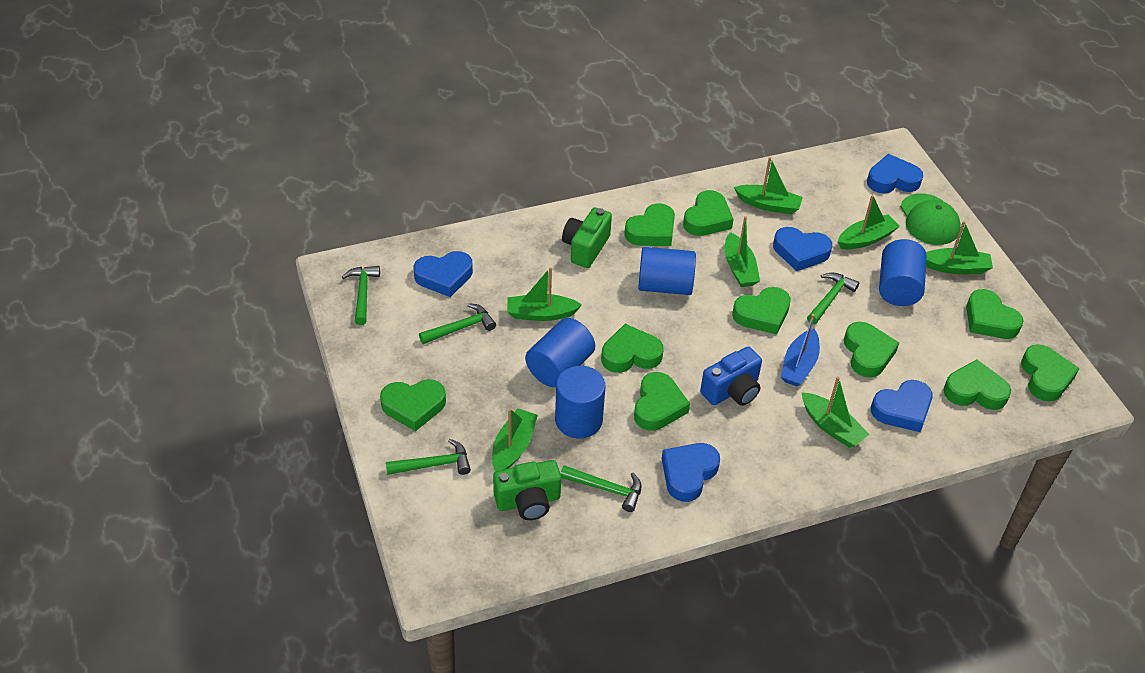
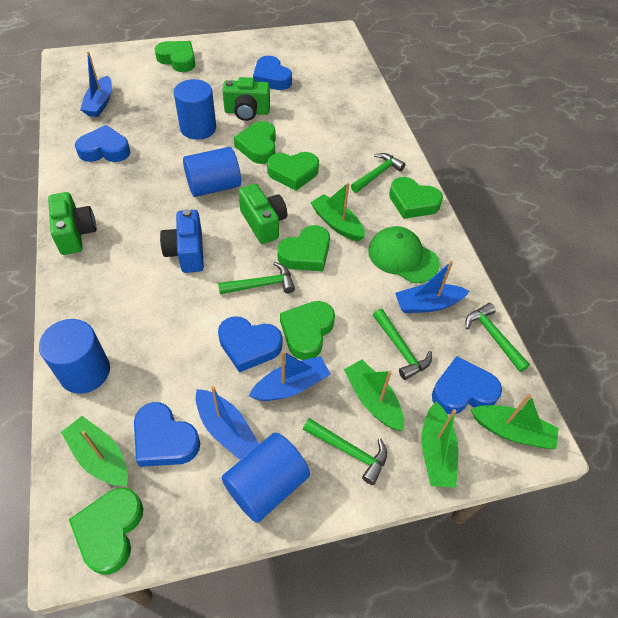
blue boat: [781,314,820,386] = 1 -> [80,51,112,117] [196,386,259,460] [249,351,331,401] [395,261,469,313] = 4
green boat: [492,408,538,472] [507,267,582,321] [725,216,760,287] [734,157,803,214] [801,376,870,448] [838,195,900,249] [926,221,993,274] = 7 -> [61,416,128,486] [310,182,365,242] [344,359,404,431] [421,402,458,488] [471,394,559,449] = 5
green camera: [493,460,561,520] [562,207,612,268] = 2 -> [48,192,97,255] [223,77,270,121] [239,184,287,244] = 3
green heart: [380,379,446,431] [601,324,664,373] [624,203,675,246] [634,372,690,431] [683,190,734,236] [732,287,791,335] [844,322,899,377] [943,360,1011,410] [966,289,1024,339] [1021,344,1080,402] = 10 -> [69,488,144,575] [155,41,195,72] [234,121,276,164] [267,152,319,191] [277,225,330,271] [280,301,335,360] [389,177,443,219] = 7

